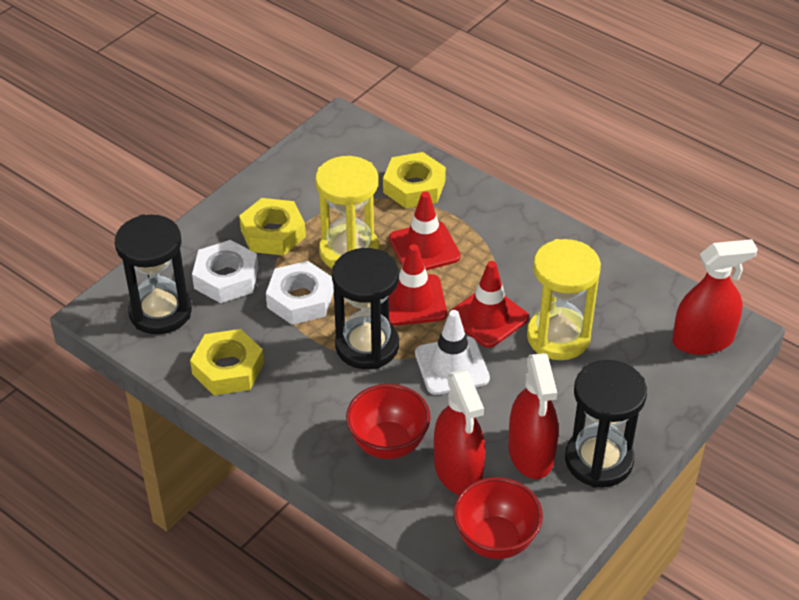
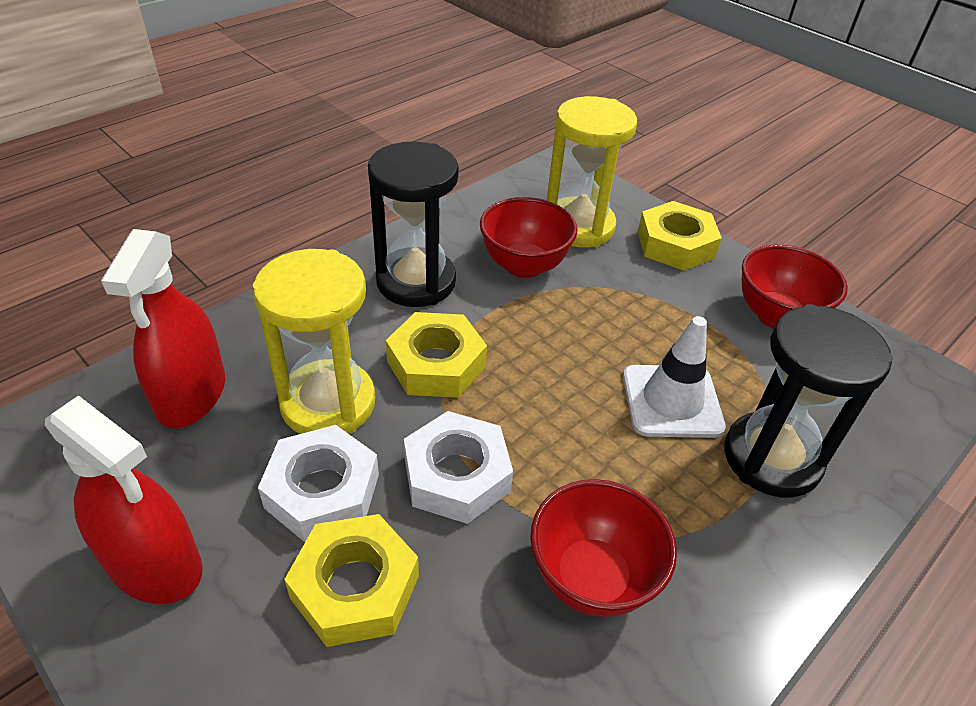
black hourglass: [115,215,192,334] [332,248,399,369] [565,360,647,488] = 3 -> [368,142,459,307] [724,304,893,498] = 2
red bowl: [346,384,431,459] [453,477,543,559] = 2 -> [480,197,578,278] [530,479,677,617] [742,244,848,329] = 3
red spray bottle: [434,370,485,495] [508,353,558,479] [672,239,758,355] = 3 -> [45,395,203,604] [101,229,225,428] = 2
red traffic cone: [389,192,461,270] [389,244,447,326] [448,261,529,348] = 3 -> none = 0

